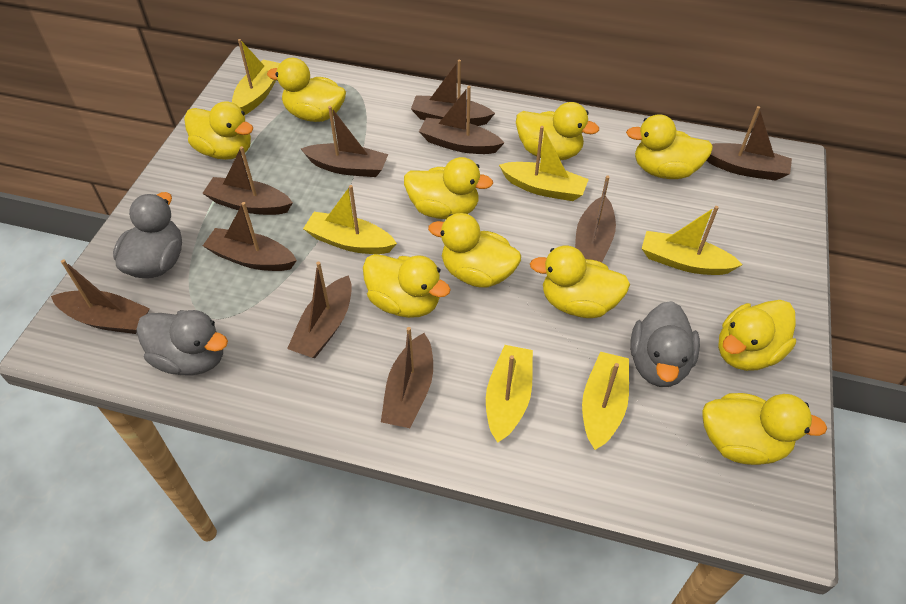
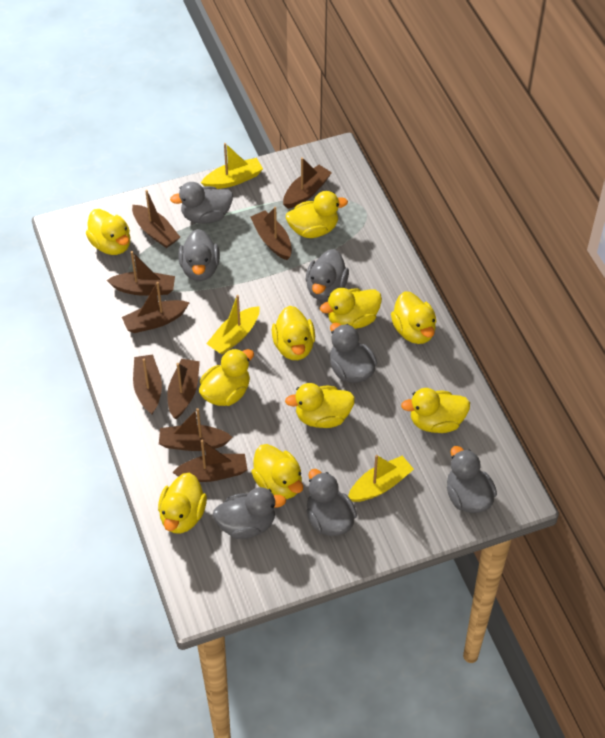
brown boat: [51,260,150,334] [202,146,293,215] [203,202,297,271] [287,262,352,358] [301,106,388,177] [381,327,433,428] [411,60,495,126] [419,86,504,154] [575,175,616,263] [706,106,792,181] = 10 -> [107,251,175,296] [122,282,190,333] [132,190,180,248] [133,354,162,414] [159,408,233,451] [167,359,200,419] [172,440,248,482] [251,207,292,260] [283,157,332,209] = 9
grey duck: [113,192,182,278] [136,310,228,376] [630,301,700,387] = 3 -> [170,182,233,224] [178,229,220,281] [213,487,286,539] [306,249,349,301] [306,469,357,536] [330,323,377,383] [447,446,497,513] = 7
yellow boat: [232,39,280,115] [303,185,397,254] [486,345,533,443] [499,126,589,201] [582,352,629,450] [642,206,743,275] = 6 -> [201,143,263,189] [206,295,259,355] [348,455,414,502] = 3

